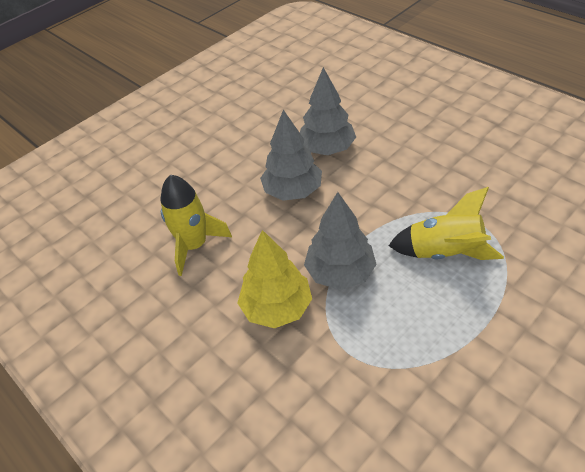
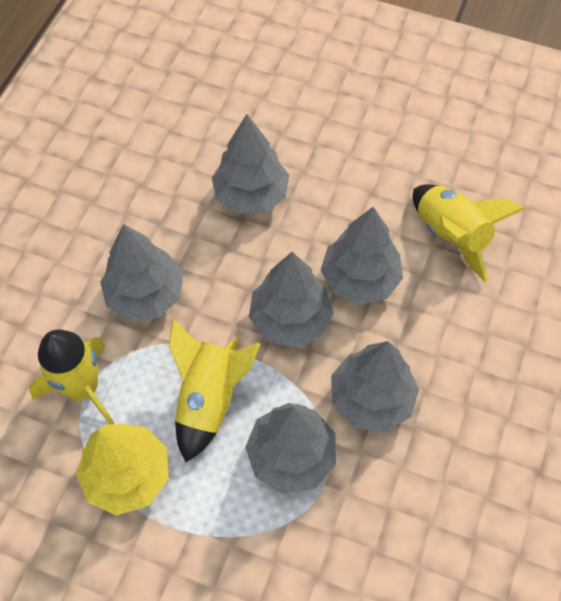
grey tree: [260,110,322,201] [300,67,356,155] [304,192,377,290] = 3 -> [100,224,183,321] [212,114,289,214] [245,403,336,494] [249,252,333,348] [321,207,403,305] [331,341,419,432] = 6
yellow rocket: [160,175,232,276] [389,187,504,260] = 2 -> [29,329,114,425] [169,319,260,462] [413,184,526,282] = 3

